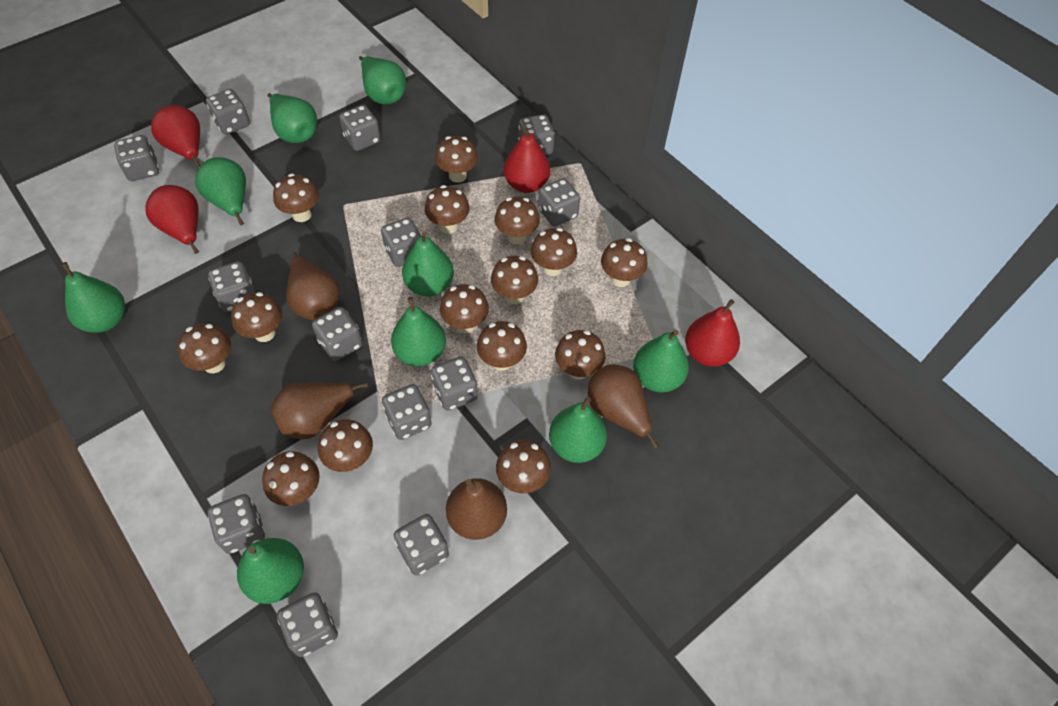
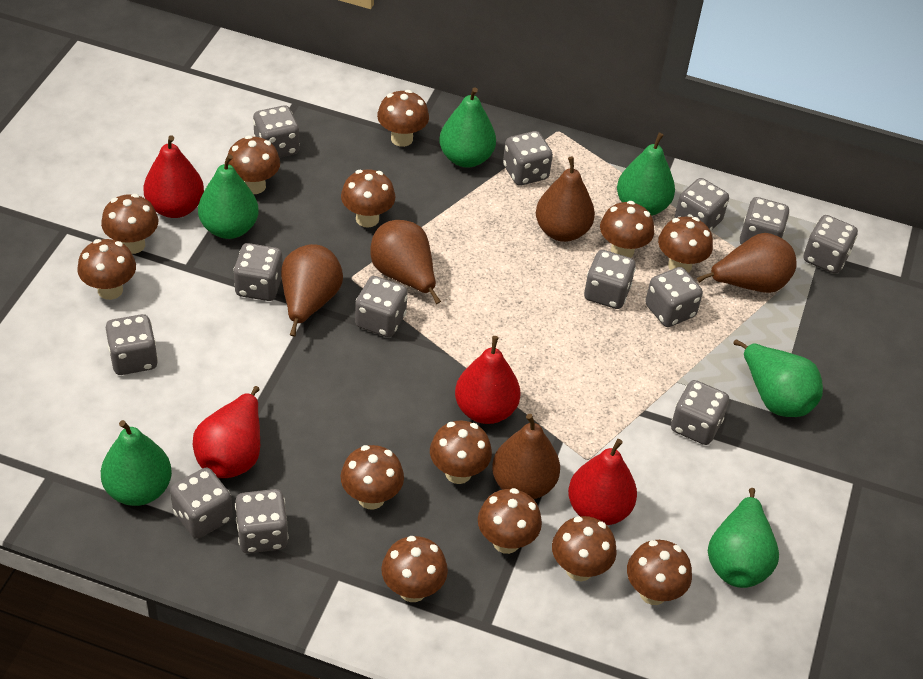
brown mushroom: [177,323,231,373] [231,292,282,342] [262,451,320,506] [273,174,319,222] [318,419,373,472] [425,185,470,234] [435,136,478,183] [440,284,489,333] [477,321,527,371] [491,256,538,304] [495,197,540,244] [496,440,551,493] [531,228,577,276] [555,330,605,380] [601,238,648,287] = 15 -> [77,239,136,300] [101,194,158,254] [228,135,280,194] [340,445,404,510] [341,169,395,228] [377,90,429,147] [381,536,448,602] [430,421,492,484] [478,488,542,554] [552,516,617,581] [600,201,654,258] [627,540,692,605] [658,217,713,273] = 13
brown pear: [271,382,367,439] [286,252,340,320] [446,478,507,540] [588,364,659,448] = 4 -> [281,244,343,336] [370,220,441,304] [492,414,560,499] [536,156,595,242] [697,233,797,293] = 5
green pear: [61,262,125,333] [195,157,246,225] [237,538,304,604] [267,93,317,143] [359,56,406,104] [391,297,446,366] [402,231,454,297] [549,397,607,463] [633,330,689,393] = 9 -> [101,420,172,506] [198,154,259,239] [439,87,496,168] [617,133,675,216] [708,488,779,588] [733,339,823,417] = 6

